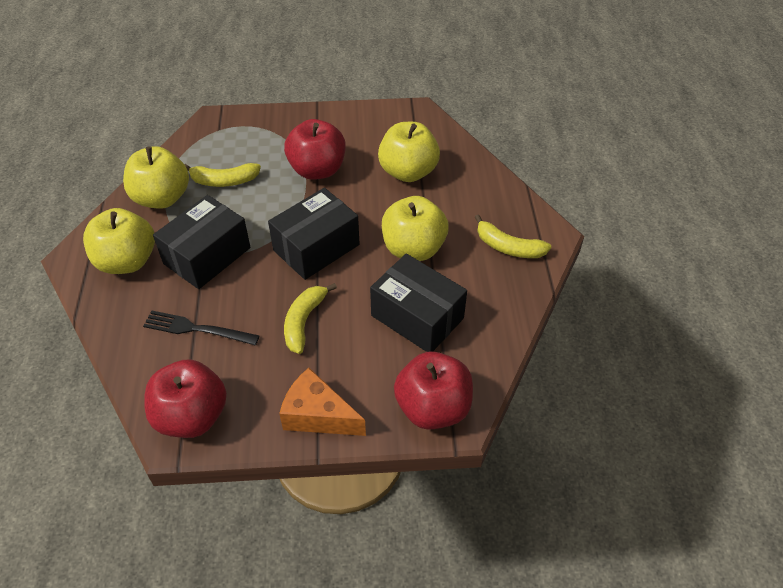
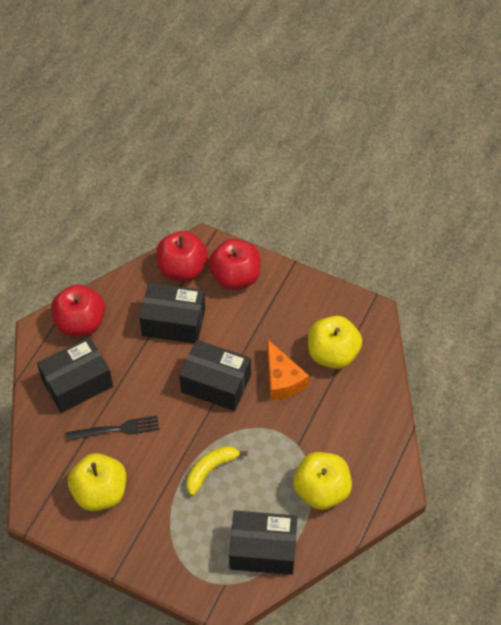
black box: [153,195,251,289] [268,188,359,280] [370,254,467,352] = 3 -> [37,337,113,413] [139,282,205,343] [179,340,251,411] [229,511,297,575] = 4
yellow apple: [83,208,155,274] [123,146,189,209] [378,122,440,182] [382,196,449,261] = 4 -> [68,453,126,511] [293,452,352,510] [308,316,362,369] = 3
yellow banana: [184,163,261,187] [284,283,337,354] [474,214,551,258] = 3 -> [186,446,248,496] = 1

